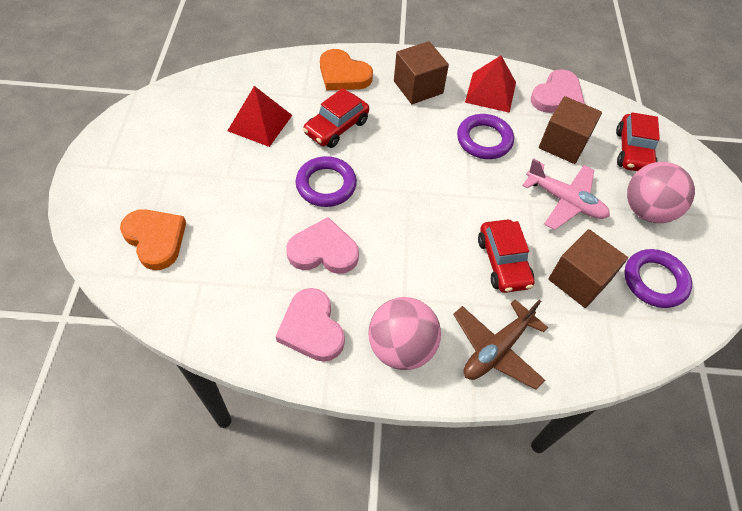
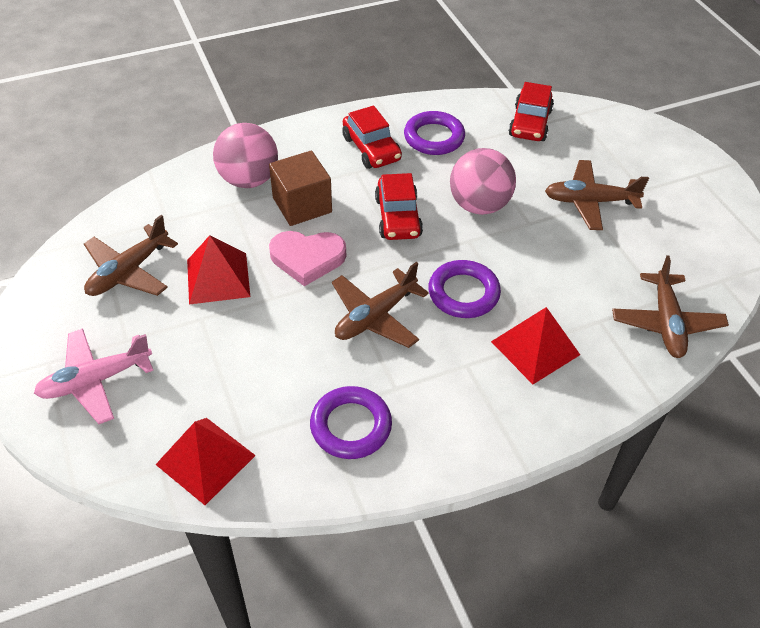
brown cube: [394,41,449,104] [539,96,602,164] [548,229,628,308] = 3 -> [269,150,332,226] = 1
brown plane: [453,299,548,390] = 1 -> [84,215,178,296] [332,262,429,348] [545,160,649,230] [612,255,729,358] = 4
orange heart: [120,209,186,270] [320,49,373,90] = 2 -> none = 0
pink heart: [276,288,345,362] [286,217,359,274] [531,69,585,113] = 3 -> [269,231,346,286] = 1
red pyramid: [227,86,292,147] [465,56,516,113] = 2 -> [155,418,256,505] [187,235,250,304] [491,307,580,384] = 3

